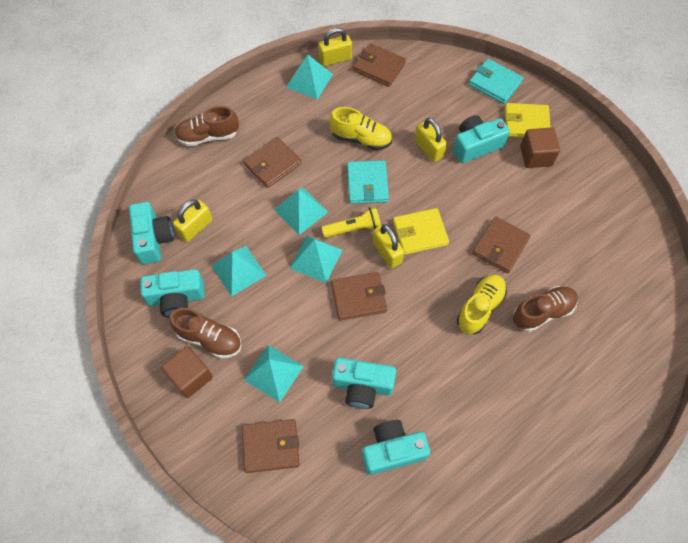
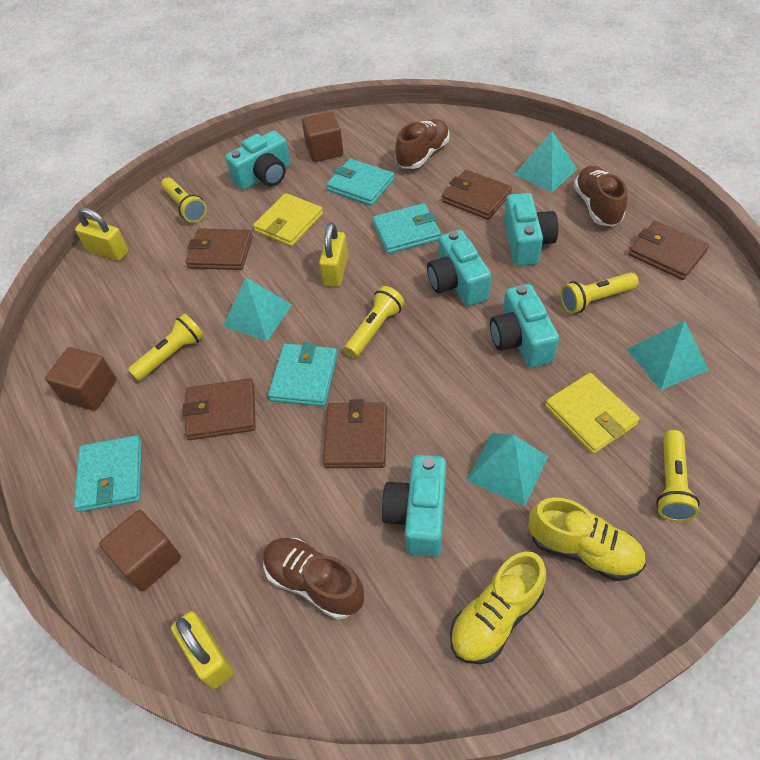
brown cube: [162,346,213,398] [520,127,560,168] = 2 -> [45,347,117,411] [99,510,181,591] [302,111,343,162] = 3
turquoise pyramid: [212,246,267,296] [244,345,304,403] [274,188,328,235] [286,55,333,100] [290,236,342,283] = 5 -> [222,278,292,341] [467,433,548,506] [514,131,577,193] [627,321,709,390] = 4
turquoise wallet: [347,160,389,204] [469,59,523,104] = 2 -> [74,435,142,512] [268,342,338,407] [326,159,394,206] [373,203,441,254] = 4
yellow flashlight: [322,207,381,238] = 1 -> [128,314,204,381] [161,177,207,223] [344,286,404,358] [560,273,639,314] [656,430,700,522] = 5
yellow padlock: [173,199,212,242] [319,28,352,66] [372,224,404,268] [415,118,447,162] = 4 -> [75,208,129,261] [171,611,234,689] [319,223,348,287] = 3

